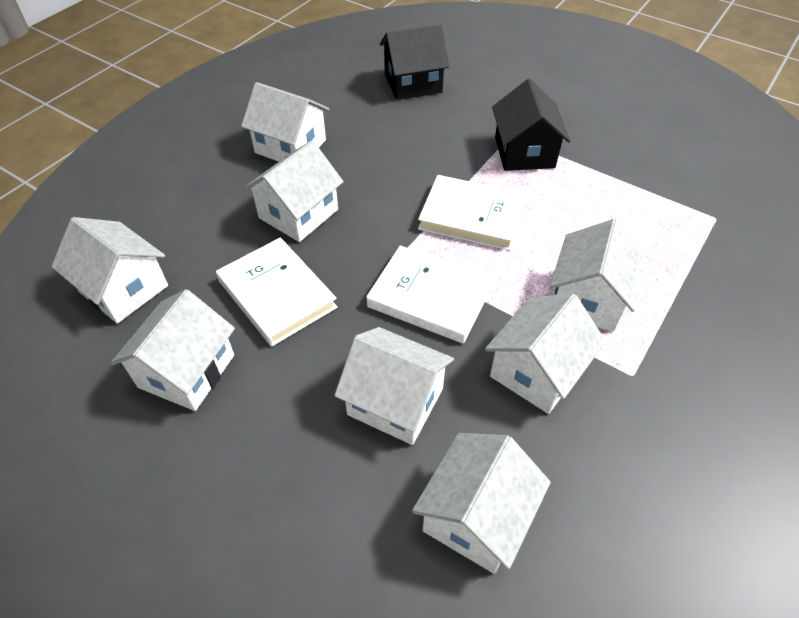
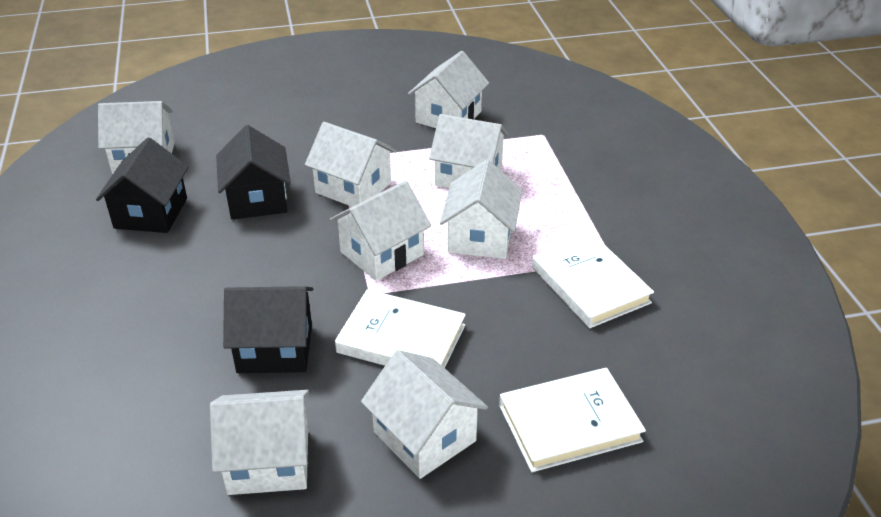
black house: [380,25,449,100] [492,79,570,171] = 2 -> [96,138,189,233] [216,125,291,220] [223,286,313,373] = 3

